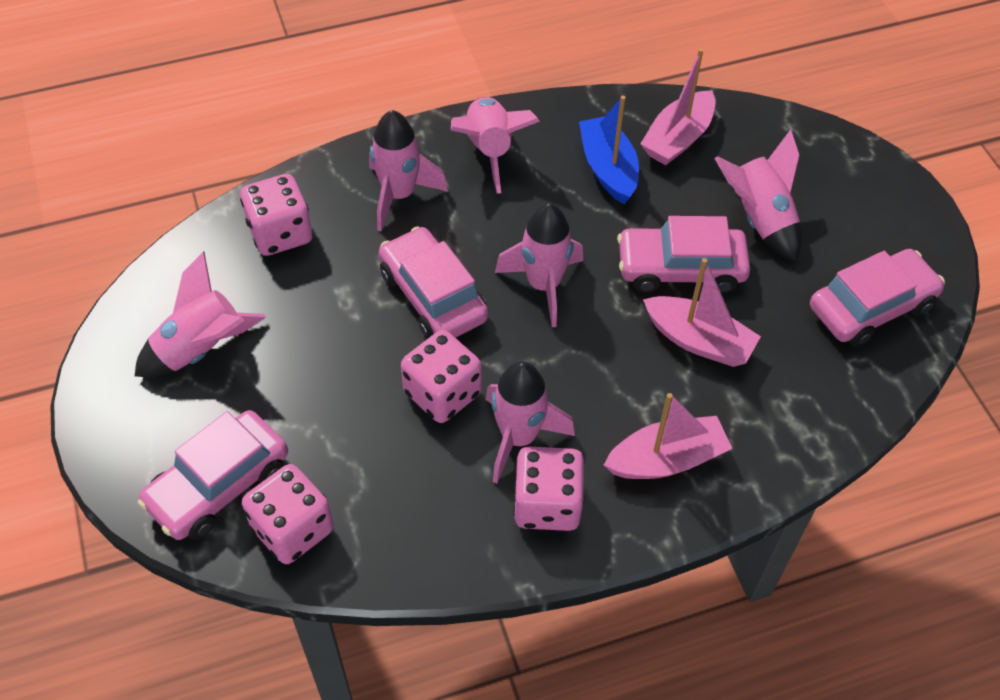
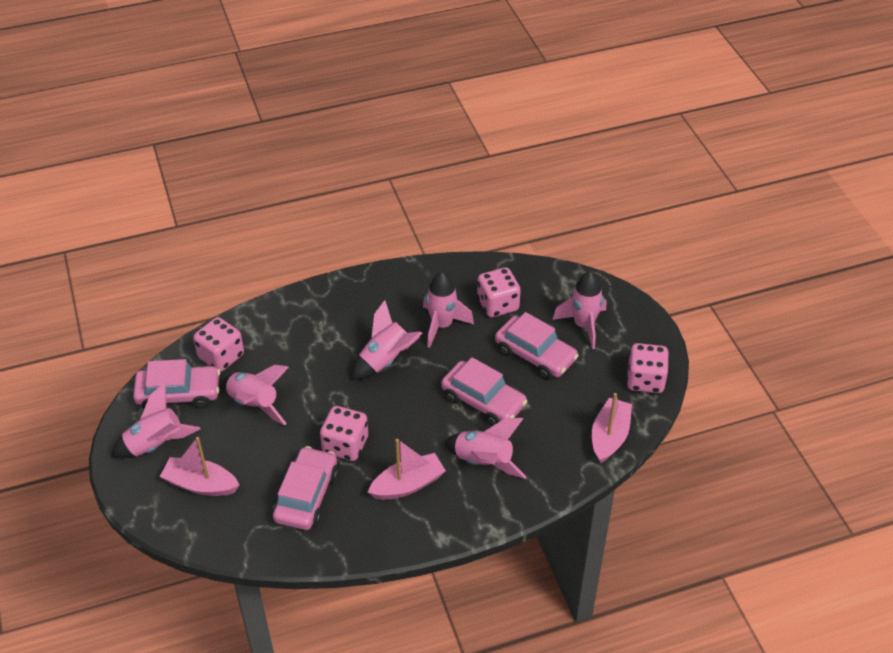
blue boat: [579,95,639,204] = 1 -> none = 0

